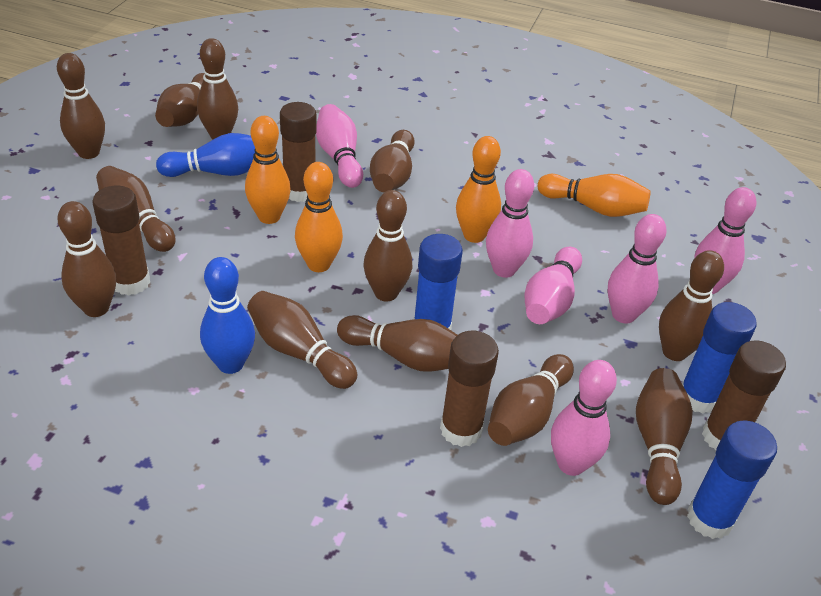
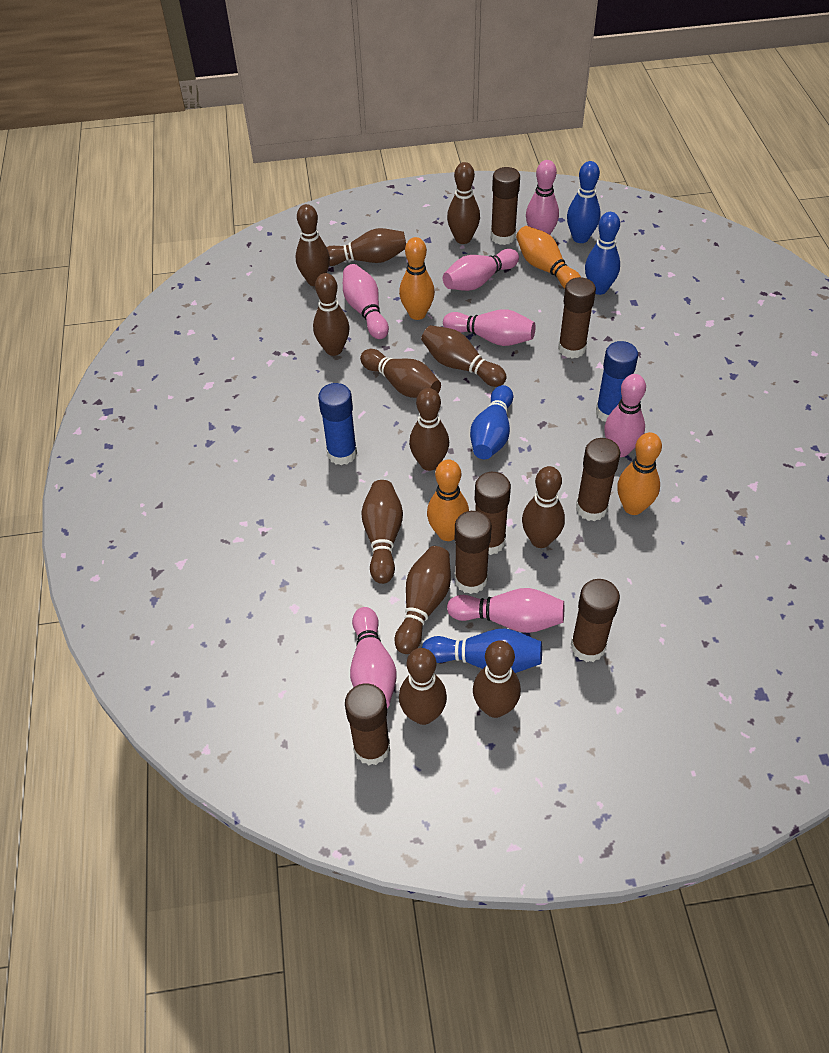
blue bowling pin: [156,133,255,177] [200,257,255,374] = 2 -> [422,628,542,673] [470,385,513,459] [567,161,601,243] [585,212,620,295] = 4
blue glue stick: [414,234,463,330] [682,302,757,414] [687,420,777,539] = 3 -> [318,383,357,465] [596,341,638,422] = 2
brown glue stick: [92,186,150,296] [280,102,317,202] [440,331,499,447] [702,341,786,450] = 4 -> [345,684,390,765] [454,511,491,594] [474,472,511,555] [491,167,520,245] [558,277,596,359] [571,579,620,662] [576,438,620,521] = 7
pink bowling pin: [316,104,363,188] [486,169,534,278] [525,247,582,324] [551,360,617,476] [608,214,667,324] [694,187,756,294] = 6 -> [343,264,389,339] [350,607,397,708] [443,249,519,291] [443,309,535,346] [447,588,564,633] [526,160,559,235] [604,374,646,457] = 7

